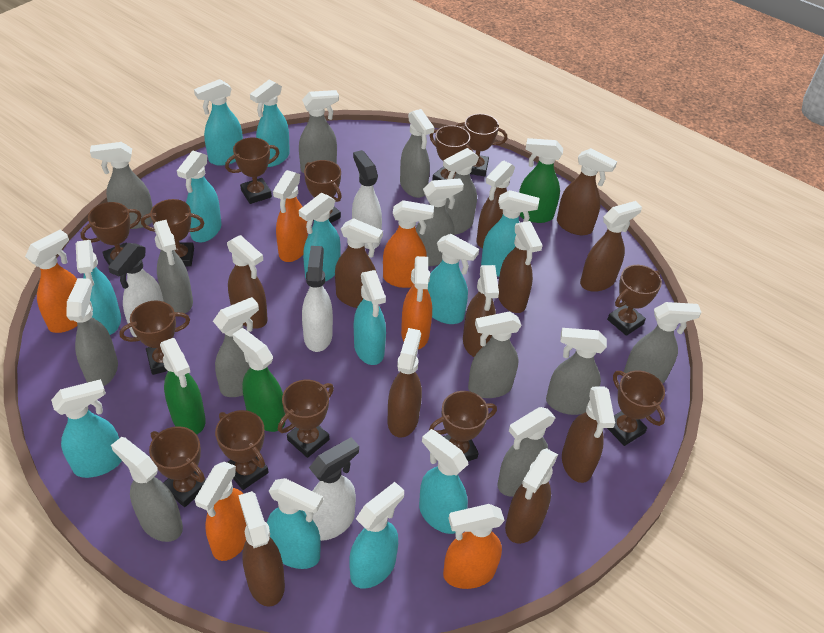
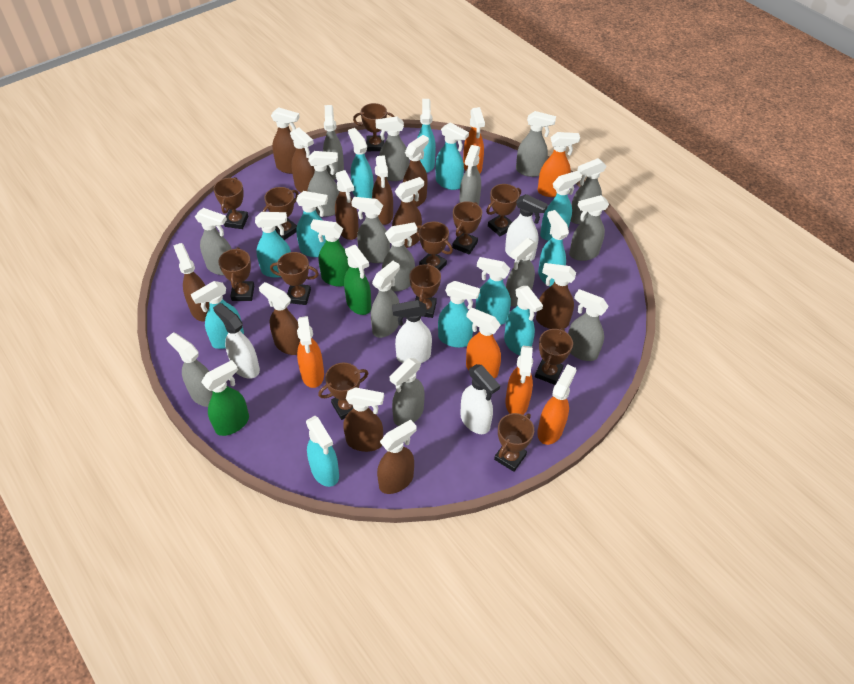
brown trophy: [80,202,142,265] [119,301,190,375] [141,199,204,266] [149,426,206,507] [215,410,269,490] [225,137,280,204] [278,380,334,458] [304,160,342,223] [429,391,497,461] [430,125,473,181] [456,114,507,176] [607,265,662,336] [607,370,665,446] = 13 -> [213,177,248,229] [218,247,254,301] [262,187,299,240] [270,252,319,305] [318,363,368,420] [353,103,395,151] [409,263,441,318] [416,222,453,271] [452,201,482,255] [486,184,521,237] [494,413,534,472] [535,328,573,385] = 12
grey spray bottle: [66,278,118,386] [90,142,153,229] [111,437,183,542] [153,220,193,313] [213,297,259,397] [299,90,339,173] [400,109,434,198] [416,178,464,266] [443,148,479,235] [468,312,522,398] [497,407,556,497] [546,328,607,415] [624,302,701,384] = 13 -> [166,332,213,407] [195,208,232,275] [308,151,339,217] [323,105,344,180] [351,197,390,263] [371,261,400,338] [375,117,409,181] [382,222,417,292] [390,358,425,426] [459,145,481,205] [506,238,537,306] [516,111,556,177] [568,289,609,361] [569,195,609,261] [571,158,606,224] = 15

